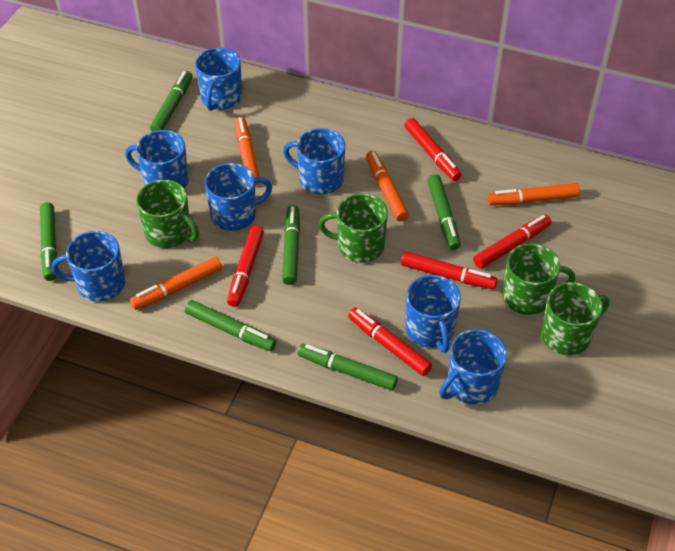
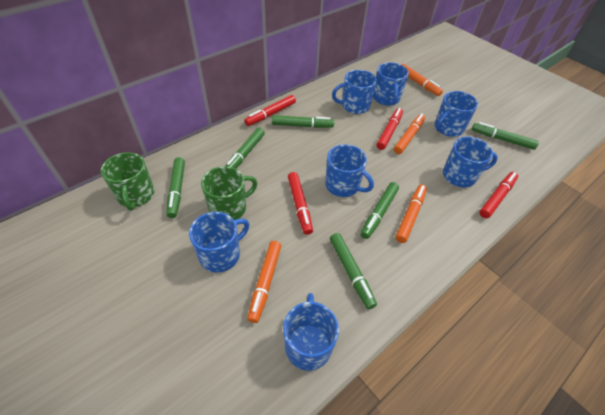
green mug: [136,180,199,248] [318,194,388,263] [502,243,575,315] [541,282,610,355] = 4 -> [101,152,154,211] [201,166,257,220] = 2
red marker: [227,226,264,307] [348,308,432,376] [401,252,497,289] [405,118,462,181] [473,214,551,268] = 5 -> [244,95,296,126] [288,172,313,235] [376,108,403,150] [479,172,518,218] = 4

